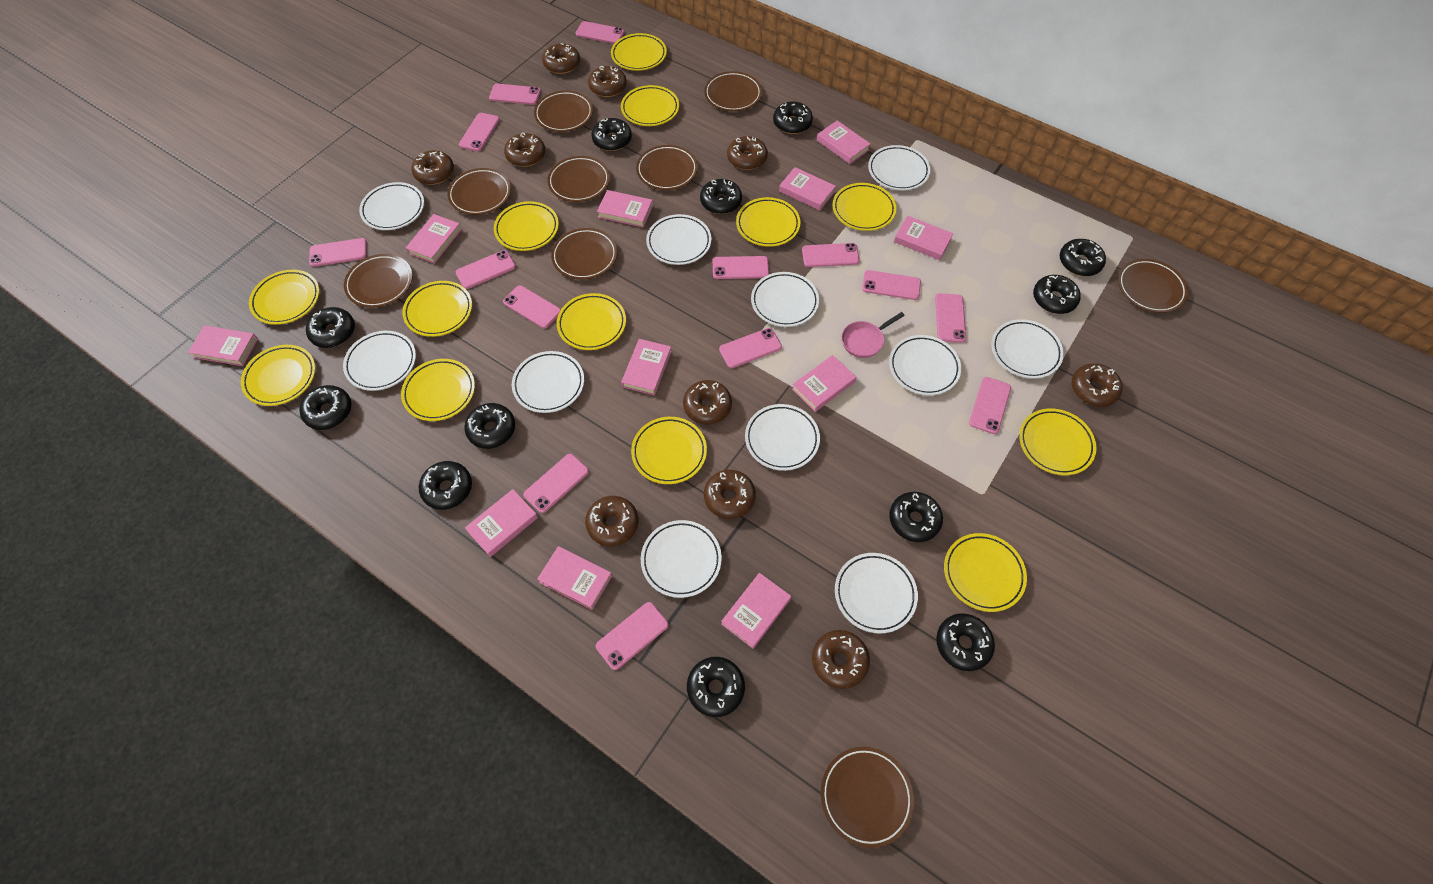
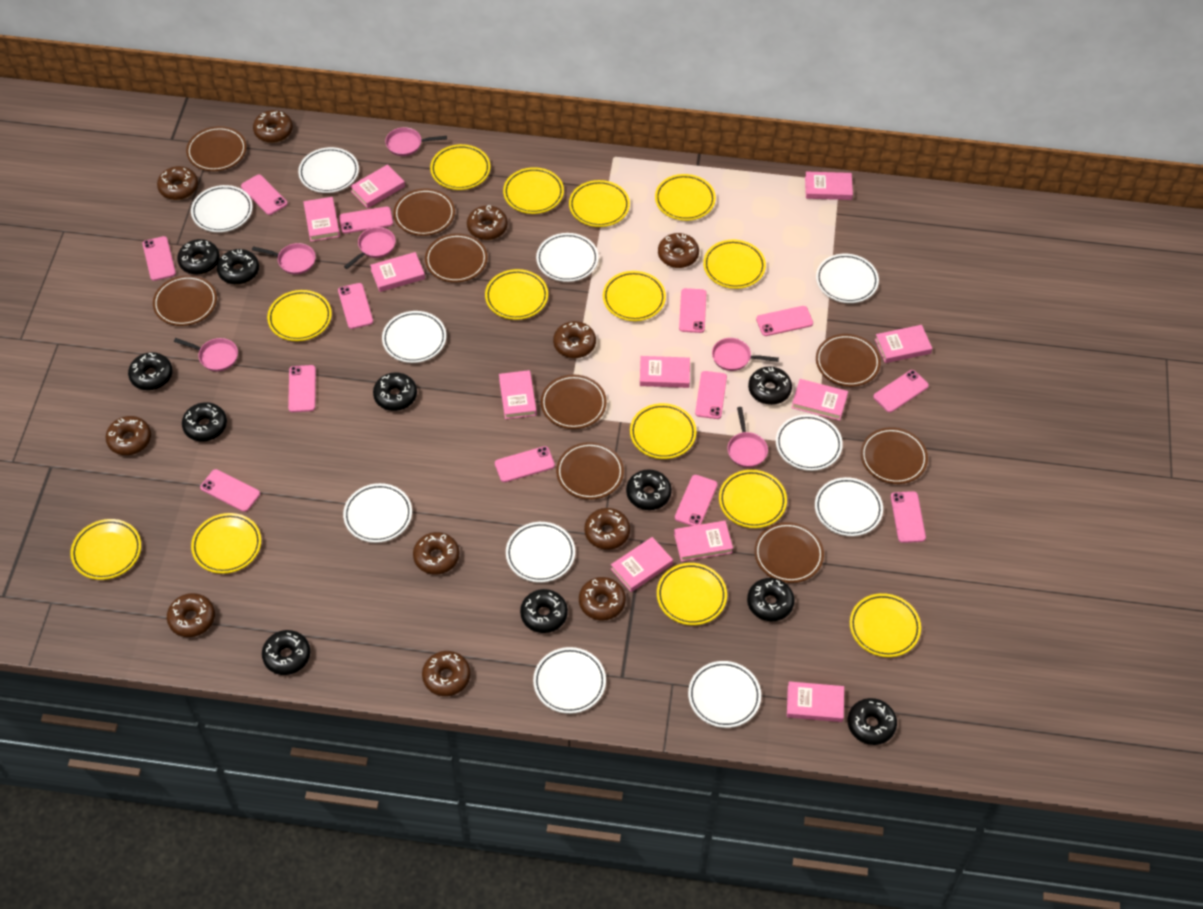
black donut: [300,385,352,430] [306,307,355,348] [419,461,472,510] [464,403,515,449] [592,118,632,151] [687,657,745,717] [700,179,742,214] [773,101,813,134] [889,492,943,542] [936,613,995,671] [1033,275,1081,314] [1060,239,1106,276] = 12 -> [128,352,173,390] [177,239,220,275] [182,402,227,441] [217,249,259,285] [262,630,310,675] [373,372,417,411] [520,589,568,633] [626,469,672,510] [747,578,795,621] [748,366,792,405] [848,698,897,745] = 11
brown donut: [411,150,454,185] [504,133,545,167] [542,43,580,74] [585,496,638,546] [588,66,627,97] [683,380,732,425] [704,470,756,519] [727,136,768,170] [812,630,870,689] [1072,363,1123,407] = 10 -> [106,416,151,455] [157,166,198,200] [167,593,215,637] [253,110,293,143] [413,532,460,575] [422,651,471,696] [467,205,508,240] [553,321,596,358] [579,577,626,621] [584,508,630,550] [658,233,699,268] = 11
pink pan: [842,312,905,358] = 1 -> [174,338,238,371] [252,243,316,275] [344,227,396,269] [385,127,447,156] [712,338,779,371] [727,407,768,468] = 6
pink phone: [309,238,367,267] [456,250,516,289] [459,113,500,151] [489,84,541,105] [503,285,561,328] [523,454,589,513] [576,21,625,44] [596,602,669,670] [713,256,769,279] [719,328,782,368] [802,243,860,267] [862,270,921,300] [935,293,966,343] [969,377,1011,434] = 14 -> [142,236,176,281] [200,469,260,512] [241,174,287,215] [288,365,316,412] [338,283,373,329] [339,207,393,233] [495,446,555,482] [675,475,718,526] [679,288,706,333] [695,371,727,419] [756,306,813,336] [873,370,929,413] [891,491,926,543] = 13
yellow plate: [241,345,315,406] [249,270,319,325] [401,359,475,421] [402,281,472,337] [494,201,559,251] [557,293,626,350] [611,33,667,71] [621,85,679,126] [631,417,707,484] [736,197,800,247] [833,183,896,231] [944,533,1027,612] [1019,408,1096,475] = 13 -> [70,519,141,580] [191,513,261,574] [267,290,332,341] [430,144,490,190] [485,269,548,320] [503,167,564,214] [569,180,630,227] [603,271,666,321] [630,403,696,459] [655,174,716,221] [657,563,727,625] [703,239,766,289] [719,470,787,528] [850,593,921,657] = 14

